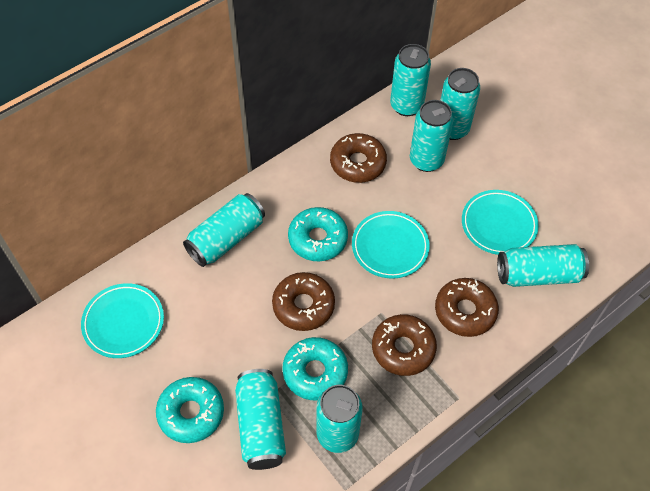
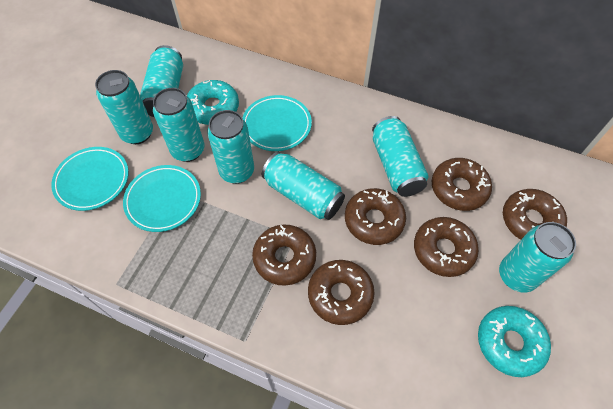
brown donut: [272,272,335,331] [330,133,387,183] [372,314,437,376] [435,278,499,337] = 4 -> [252,225,316,286] [308,260,375,325] [345,188,406,245] [414,217,479,277] [432,158,492,211] [503,189,567,240] = 6
turquoise donut: [156,377,224,443] [282,337,348,401] [288,207,348,261] = 3 -> [187,80,239,125] [478,306,551,377] = 2

